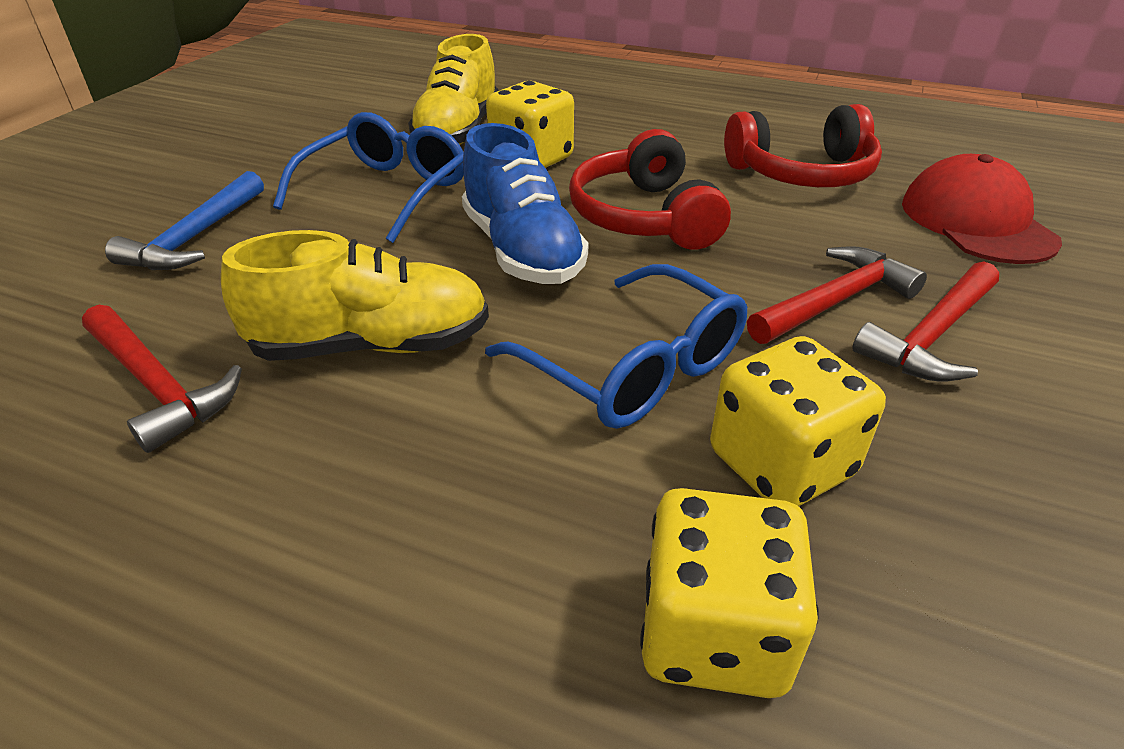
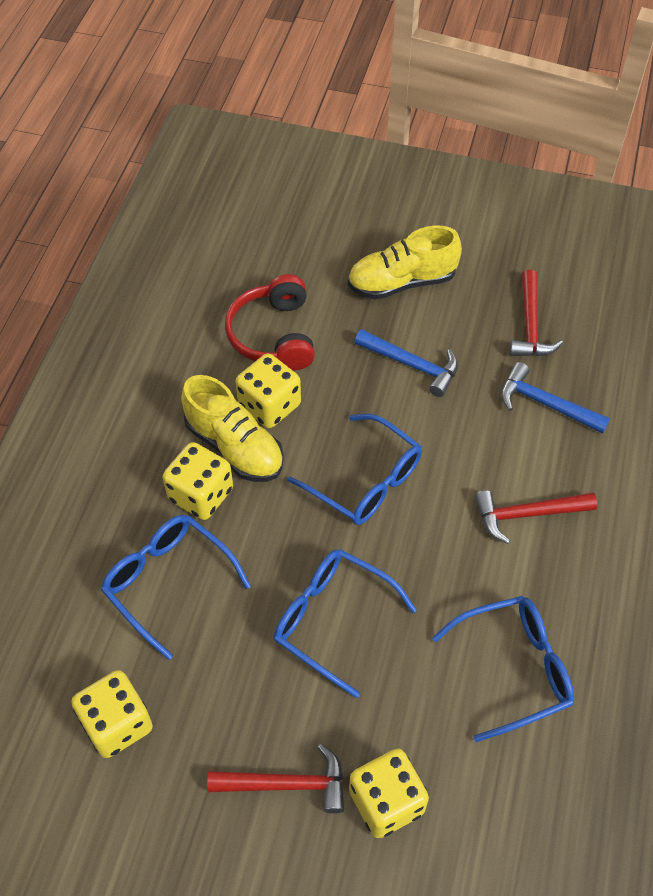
blue glasses: [273,112,464,243] [485,264,748,429] = 2 -> [101,515,251,660] [274,549,417,698] [287,414,422,525] [432,596,574,742] = 4
blue hammer: [105,171,264,270] = 1 -> [355,329,458,397] [501,362,610,434] = 2
blue shoe: [462,123,589,284] = 1 -> none = 0
red cap: [902,154,1062,264] = 1 -> none = 0
red headphones: [569,129,731,250] [724,104,882,187] = 2 -> [225,274,315,370] = 1
yellow dice: [486,81,574,168] [640,488,819,698] [710,336,886,506] = 3 -> [71,670,153,758] [163,442,233,520] [235,353,301,428] [349,749,429,838] = 4

